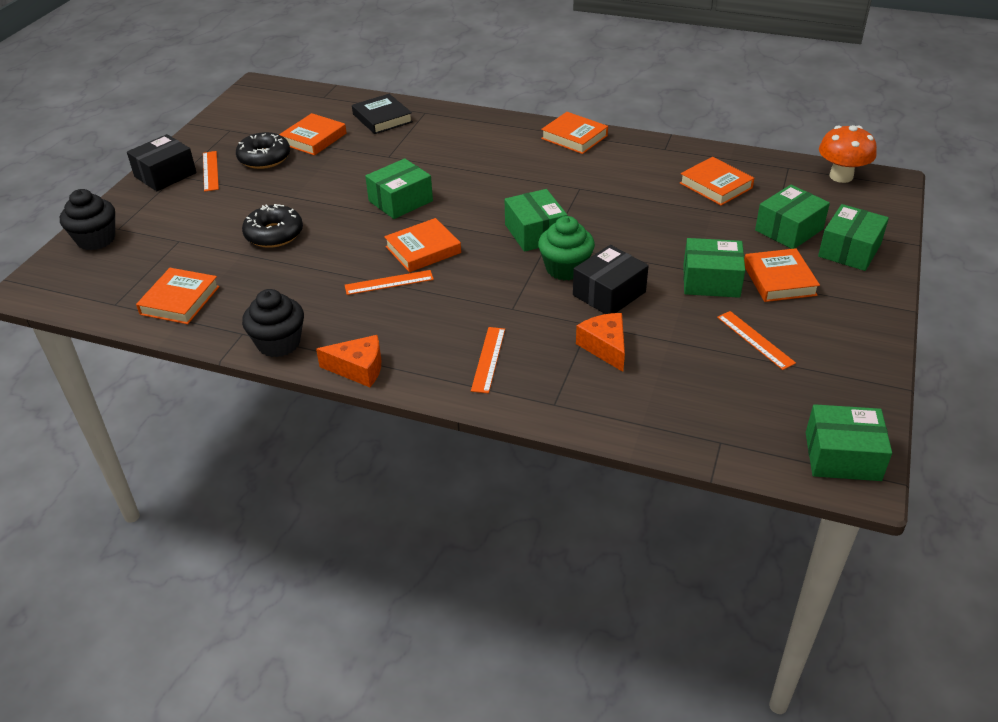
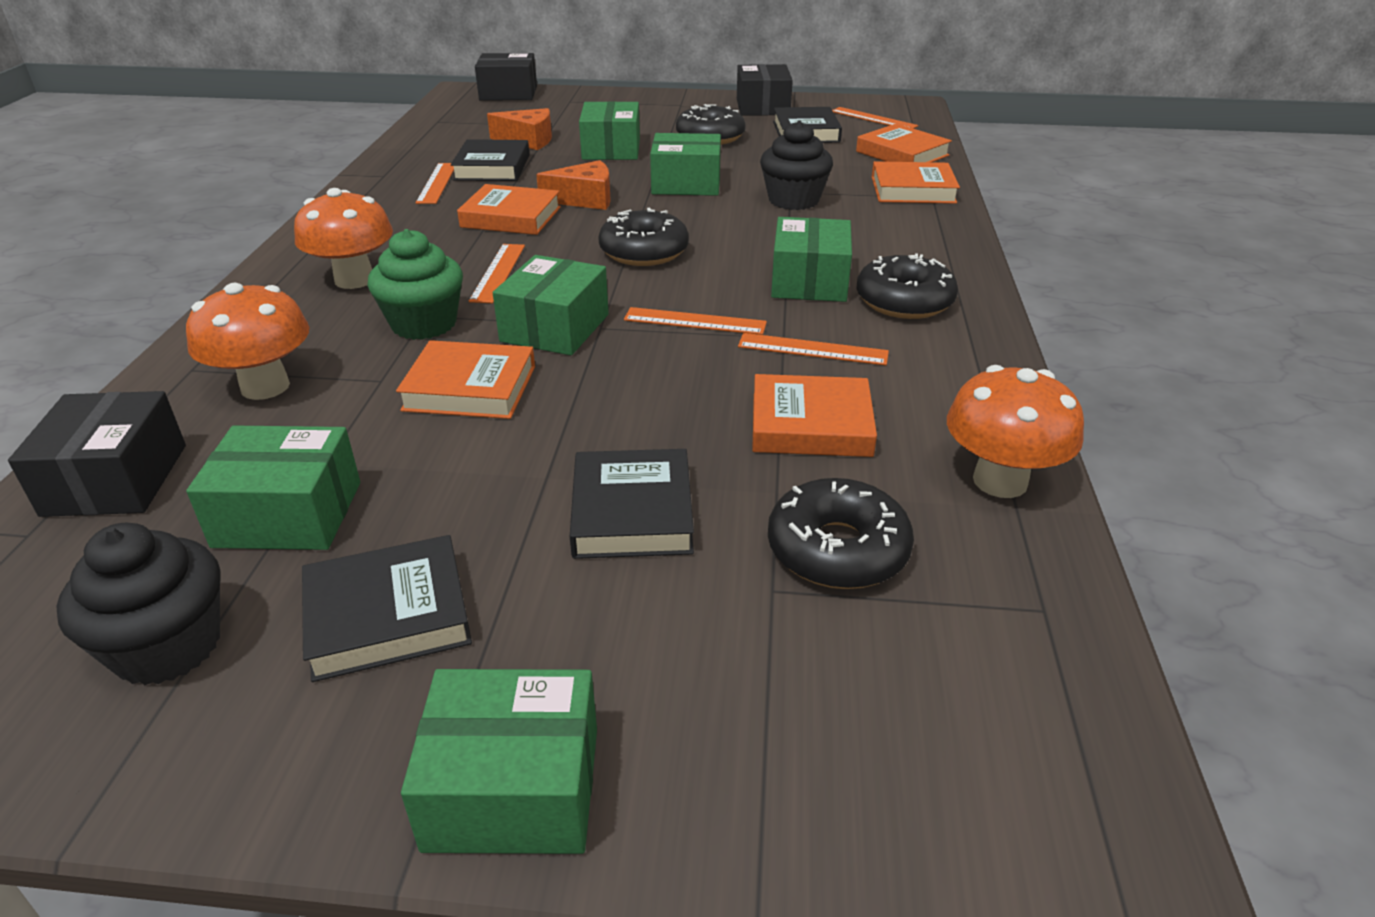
black book: [352,94,413,134] = 1 -> [302,535,472,682] [451,139,530,181] [570,449,694,559] [773,107,842,143] = 4
black box: [127,134,197,191] [573,245,649,314] = 2 -> [8,391,186,517] [475,53,537,101] [737,64,793,116] = 3
black donut: [236,132,290,169] [242,204,303,248] = 2 -> [598,208,689,266] [676,104,746,145] [768,478,914,589] [857,253,958,319] = 4
orange book: [136,268,220,324] [279,113,346,156] [384,218,461,272] [541,112,608,154] [680,157,754,206] [744,248,820,302] = 6 -> [396,340,535,419] [457,184,561,235] [752,374,877,457] [856,124,952,162] [872,161,960,204] = 5
orange mushroom: [819,125,877,183] = 1 -> [186,283,310,400] [294,188,393,289] [947,365,1084,498] = 3
orange ruler: [203,151,219,192] [345,270,434,295] [471,327,505,393] [717,311,796,370] = 4 -> [416,163,454,204] [469,244,525,303] [624,307,767,335] [738,333,889,365] [832,107,918,129] = 5

